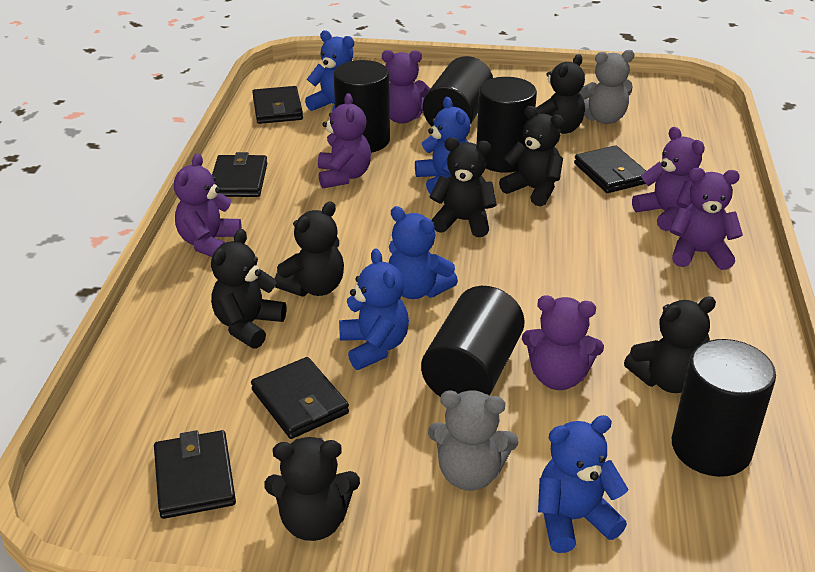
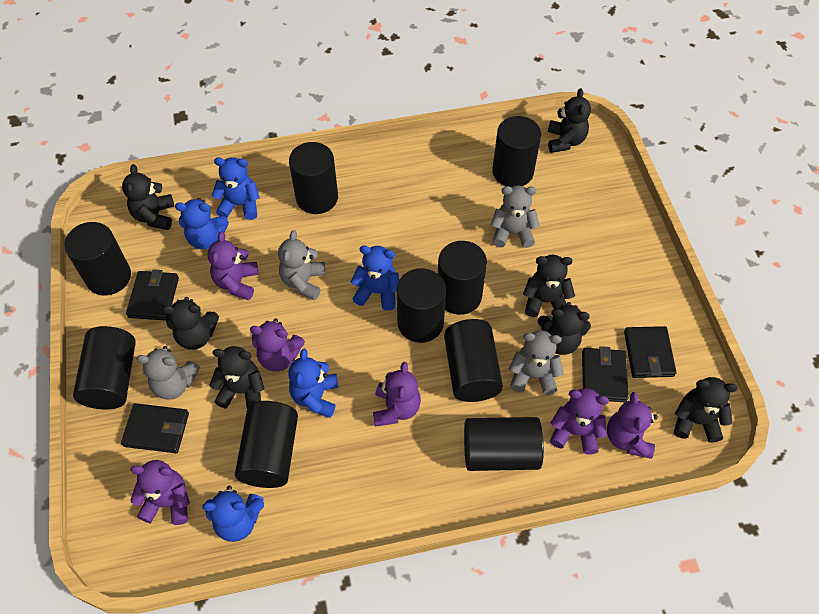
black cylinder: [333,60,390,153] [421,286,525,397] [423,56,493,126] [477,77,537,173] [672,339,776,477] = 5 -> [64,222,131,296] [73,326,136,409] [235,401,298,488] [289,142,338,214] [397,268,446,343] [438,241,487,315] [444,319,503,402] [464,417,544,471] [492,116,541,187] = 9
black wallet: [154,430,236,519] [212,152,267,197] [251,357,349,439] [252,86,303,124] [574,145,646,193] = 5 -> [121,403,189,453] [126,269,179,321] [582,346,629,402] [624,326,676,378] = 4
grey teddy bear: [428,390,519,491] [579,50,635,124] = 2 -> [136,346,200,400] [278,230,325,300] [490,185,540,248] [509,330,564,395] = 4

